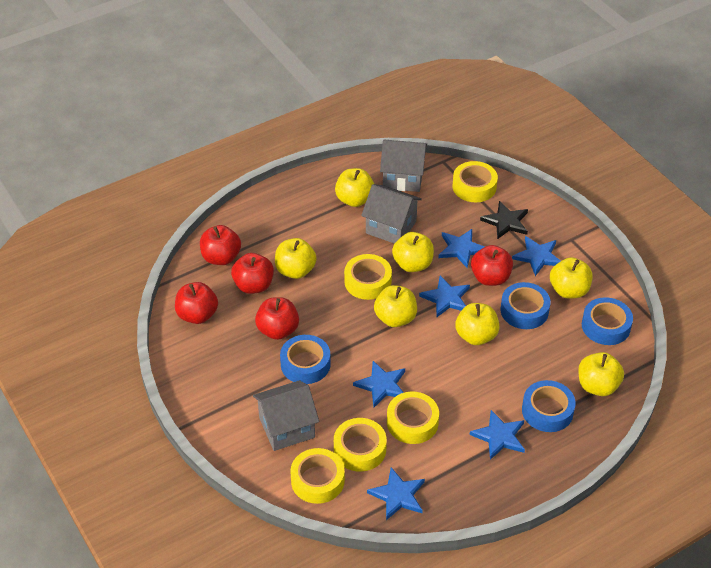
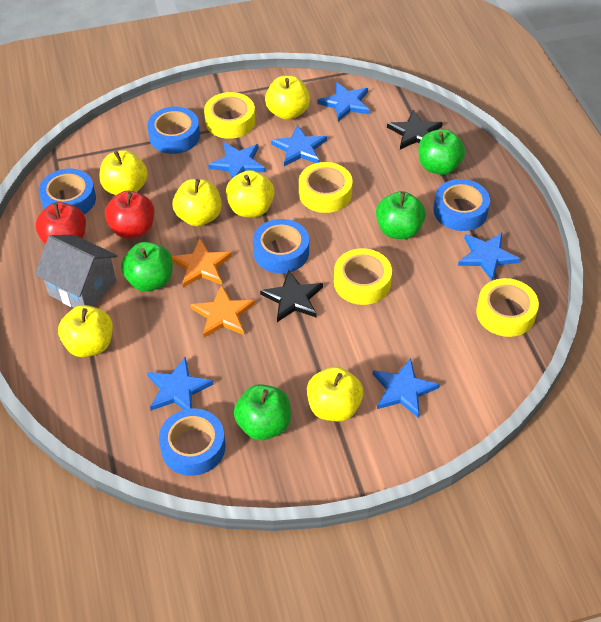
black star: [480,201,528,239] = 1 -> [260,270,323,322] [387,110,443,149] = 2
blue tape: [280,335,331,384] [501,282,550,329] [522,380,576,432] [582,297,633,345] = 4 -> [39,168,96,214] [147,107,200,154] [159,408,225,476] [253,219,309,273] [434,179,490,231] = 5
green apple: none = 0 -> [121,242,173,292] [234,384,291,440] [376,191,426,239] [418,129,465,175] = 4
grey house: [253,380,319,451] [361,184,422,244] [380,139,427,192] = 3 -> [35,235,118,308] = 1
orange star: none = 0 -> [172,239,232,288] [190,285,255,337] = 2
red apple: [175,282,218,324] [200,225,241,265] [231,253,274,294] [255,297,299,340] [471,245,513,286] = 5 -> [35,202,86,244] [105,191,154,239] = 2
yellow apple: [275,238,317,279] [335,168,374,207] [374,285,417,327] [392,232,434,272] [455,303,500,345] [550,257,593,298] [578,352,624,396] = 7 -> [58,305,113,357] [99,150,148,195] [173,179,222,226] [226,170,275,217] [265,76,310,120] [307,366,363,421] = 6
yellow tape: [290,448,345,504] [334,418,387,472] [344,254,392,300] [387,392,439,444] [453,161,498,202] = 5 -> [204,92,255,139] [299,162,353,213] [334,248,392,305] [476,278,539,337] = 4

